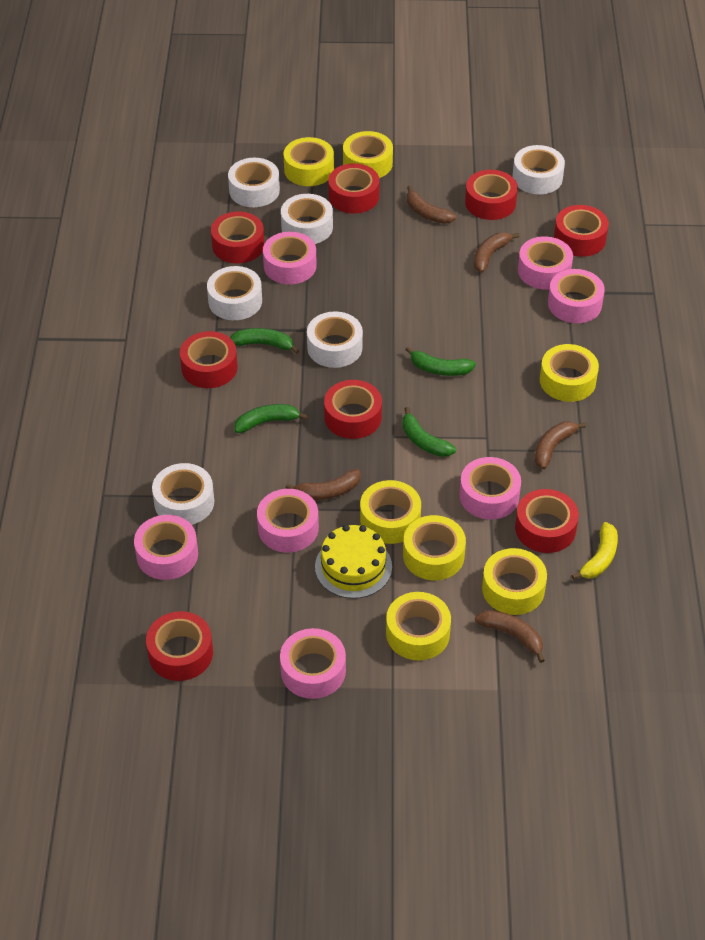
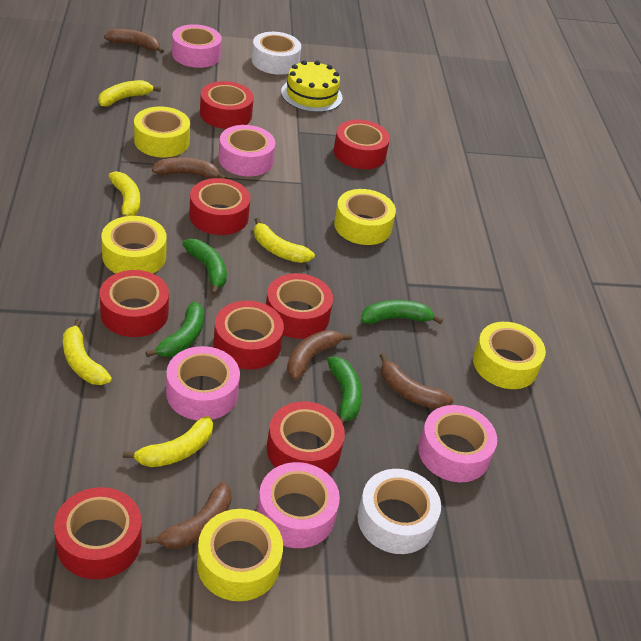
pink tape: [134,515,198,580] [257,489,319,553] [263,232,317,284] [280,628,346,699] [459,457,521,520] [518,237,573,290] [548,269,605,323] = 7 -> [166,346,240,420] [172,24,222,68] [219,125,275,176] [257,462,340,548] [418,405,497,482] = 5
white tape: [152,463,214,525] [207,266,262,320] [228,158,280,207] [281,194,333,244] [307,311,363,368] [513,145,565,194] = 6 -> [252,32,301,75] [357,469,441,554] = 2
yellow banana: [571,522,618,580] = 1 -> [63,319,112,385] [98,80,161,106] [109,171,140,217] [123,416,213,467] [254,218,315,263] = 5
yellow tape: [284,137,334,186] [343,131,393,178] [360,480,421,544] [386,592,451,660] [403,515,466,580] [482,548,547,615] [540,344,599,402] = 7 -> [101,216,167,273] [134,107,190,157] [197,509,283,601] [334,189,396,245] [473,322,546,389] = 5

